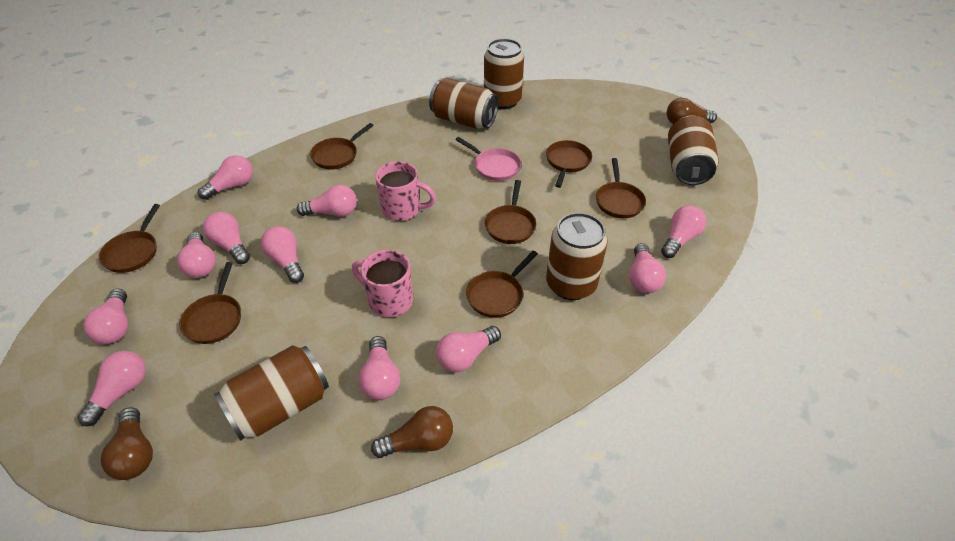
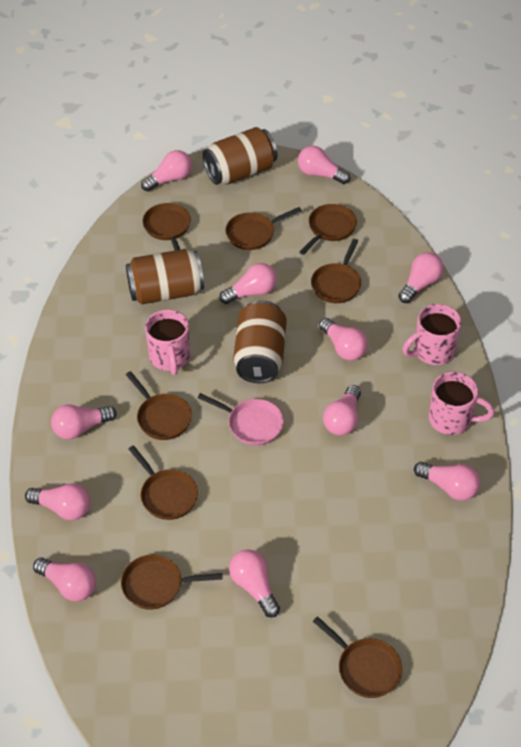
brown can: [214,345,329,441] [429,78,499,129] [484,39,524,110] [546,213,608,300] [668,116,719,185] = 5 -> [126,249,204,305] [202,127,277,185] [233,300,287,383] = 3
brown light bulb: [101,407,153,480] [371,406,453,458] [666,98,717,124] = 3 -> none = 0
brown pan: [99,204,160,273] [179,262,241,344] [310,123,374,170] [466,251,538,318] [485,180,536,244] [546,140,592,188] [596,158,646,218] = 7 -> [121,554,223,610] [126,371,192,440] [129,445,198,520] [142,203,191,250] [226,207,302,250] [299,204,357,255] [311,239,361,303] [313,616,402,698] = 8
pink mug: [352,250,413,317] [375,161,436,221] = 2 -> [145,309,190,375] [403,304,462,365] [429,372,495,435] = 3

